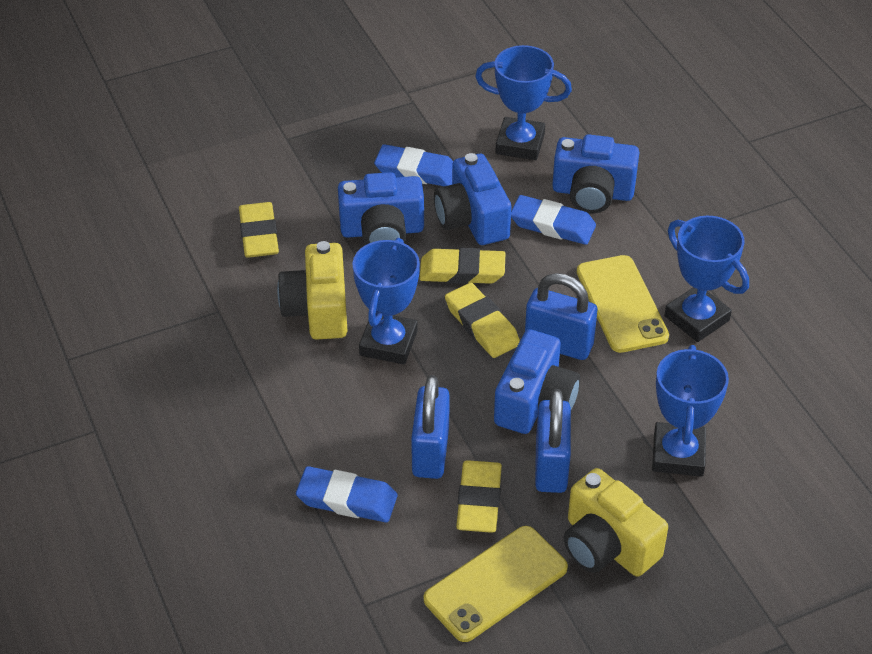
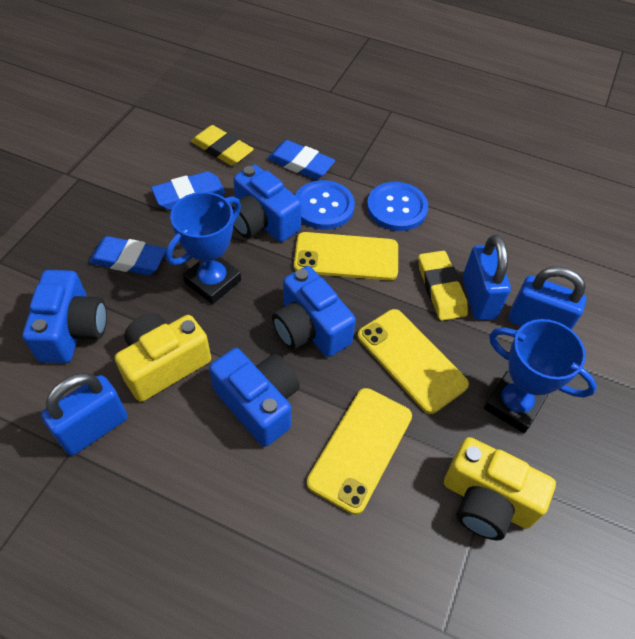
blue button: none = 0 -> [295,180,355,229] [367,182,428,231] = 2
blue trophy: [353,238,420,364] [475,45,572,160] [652,345,729,477] [664,216,749,342] = 4 -> [165,192,241,304] [484,319,597,433] = 2
yellow eraser: [239,202,279,258] [420,248,505,284] [445,283,520,358] [456,460,502,533] = 4 -> [191,125,254,166] [418,251,468,321] = 2
yellow phone: [424,526,568,642] [577,255,669,353] = 2 -> [294,232,398,281] [307,388,412,515] [357,309,469,414] = 3

